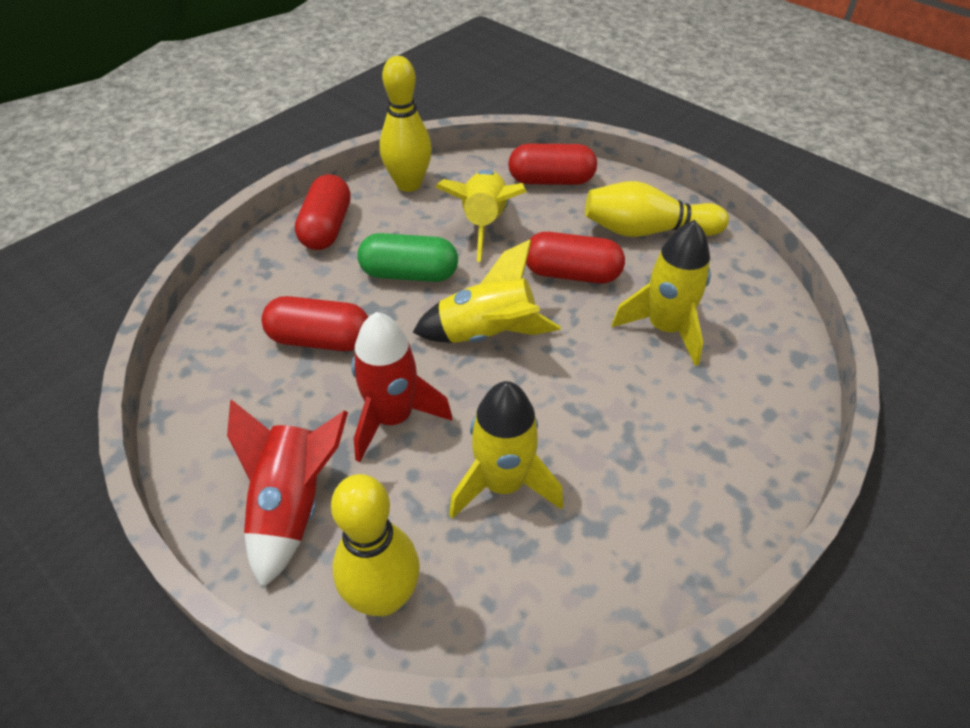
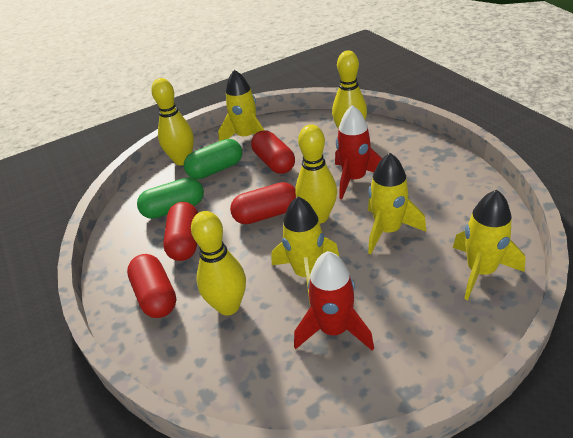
green capsule: [357,233,458,282] = 1 -> [137,177,204,219] [184,139,242,179] = 2
yellow bowling pin: [331,474,420,616] [379,56,432,192] [585,181,729,237] = 3 -> [151,78,194,166] [191,211,246,315] [295,124,337,223] [332,51,367,130] = 4

